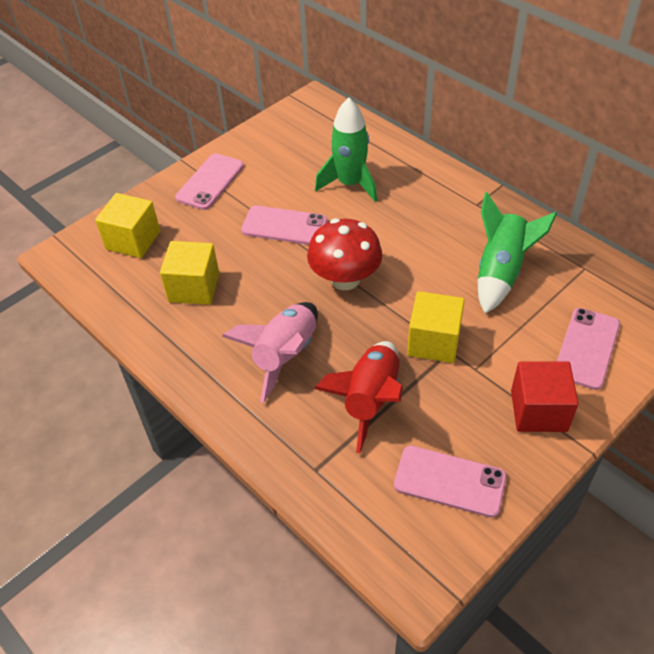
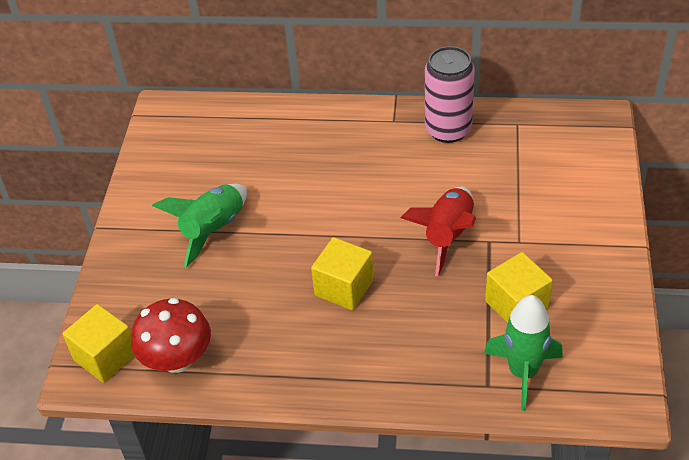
pink can: none = 0 -> [425,46,475,143] = 1
pink phone: [175,153,244,210] [241,205,327,245] [394,446,507,518] [557,308,620,390] = 4 -> none = 0
pink rocket: [222,302,318,403] = 1 -> none = 0
red cube: [511,361,579,432] = 1 -> none = 0

